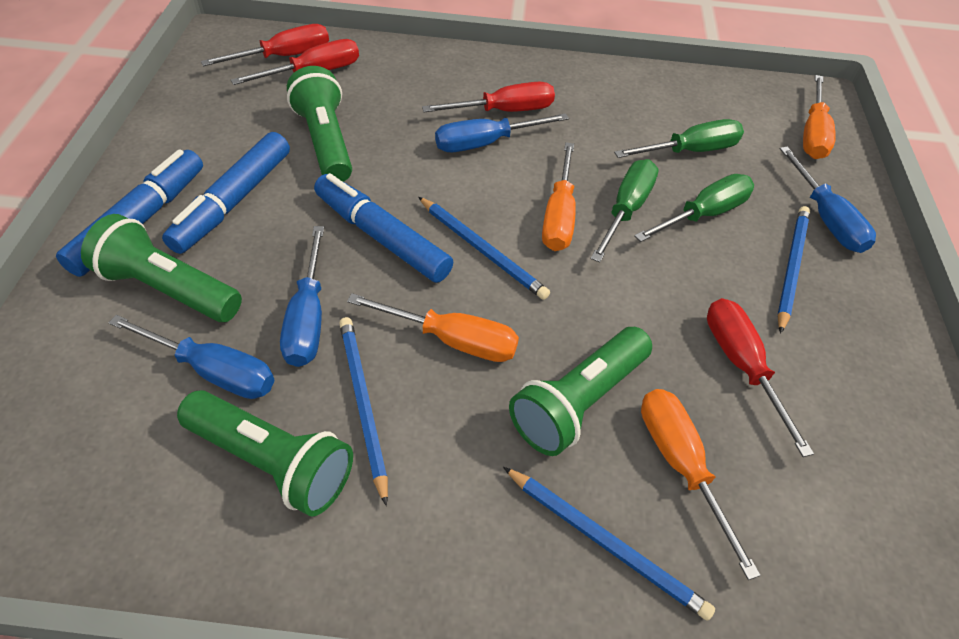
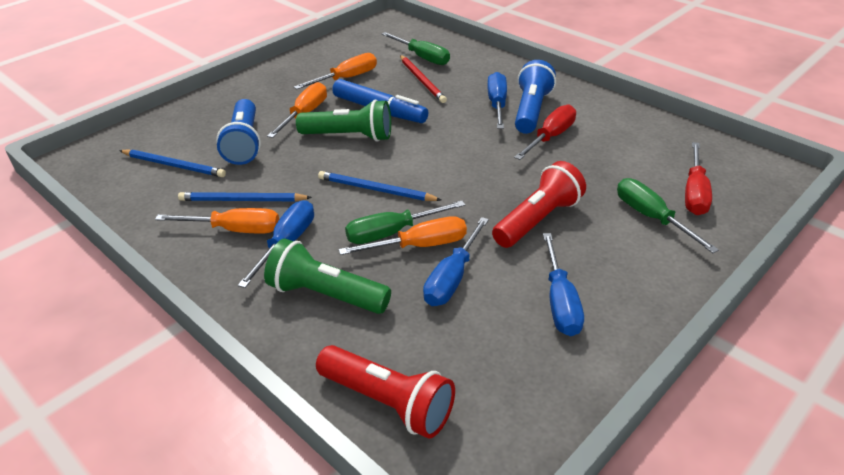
blue flashlight: none = 0 -> [216,99,261,165] [515,60,556,134] = 2
blue marker: [56,149,203,277] [162,132,290,254] [314,173,453,283] = 3 -> [332,79,429,123] = 1
blue pencil: [339,317,388,506] [418,197,550,300] [503,467,715,621] [777,206,810,334] = 4 -> [119,149,226,177] [178,192,312,202] [318,171,441,201] = 3
green flashlight: [81,214,242,322] [177,390,353,516] [287,66,352,182] [509,327,652,456] = 4 -> [264,238,391,314] [296,100,391,142] = 2
red flashlight: none = 0 -> [316,345,455,439] [492,161,586,248] = 2
red pencil: none = 0 -> [400,55,447,103] = 1
red screwdriver: [201,24,329,66] [231,39,359,85] [422,82,555,112] [707,298,814,457] = 4 -> [514,105,576,160] [685,142,712,215] = 2

